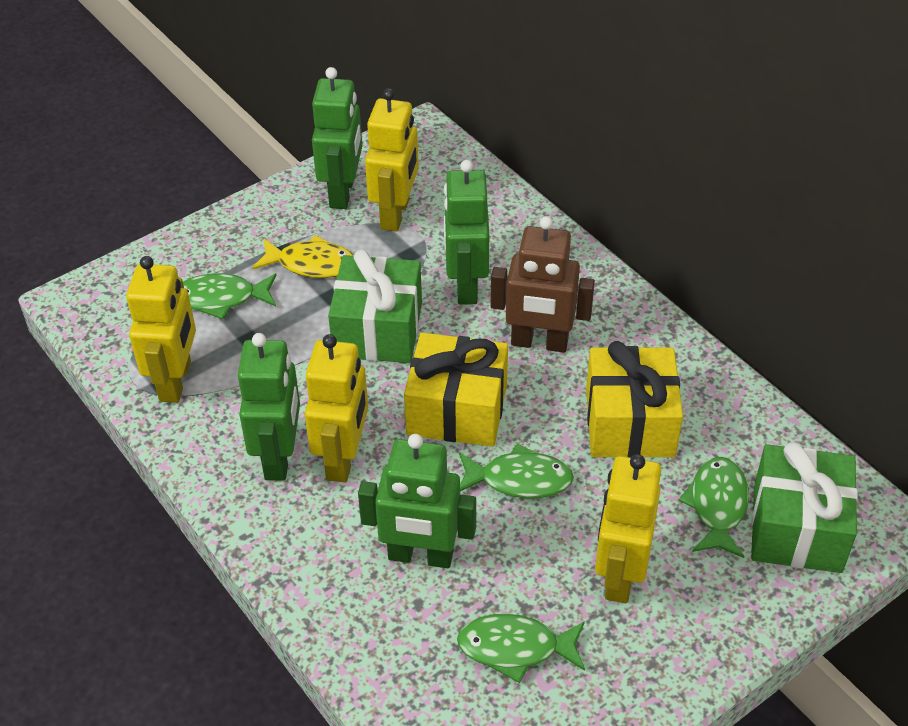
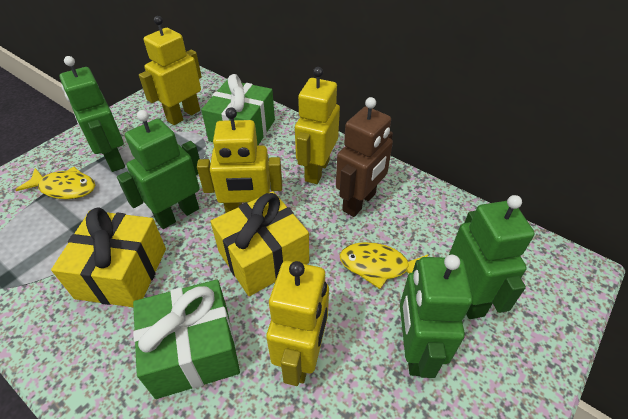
green fish: [183,273,277,319] [457,614,585,683] [459,443,574,499] [678,457,749,558] = 4 -> none = 0
yellow fish: [252,235,354,278] = 1 -> [15,167,95,199] [340,242,429,289] = 2

